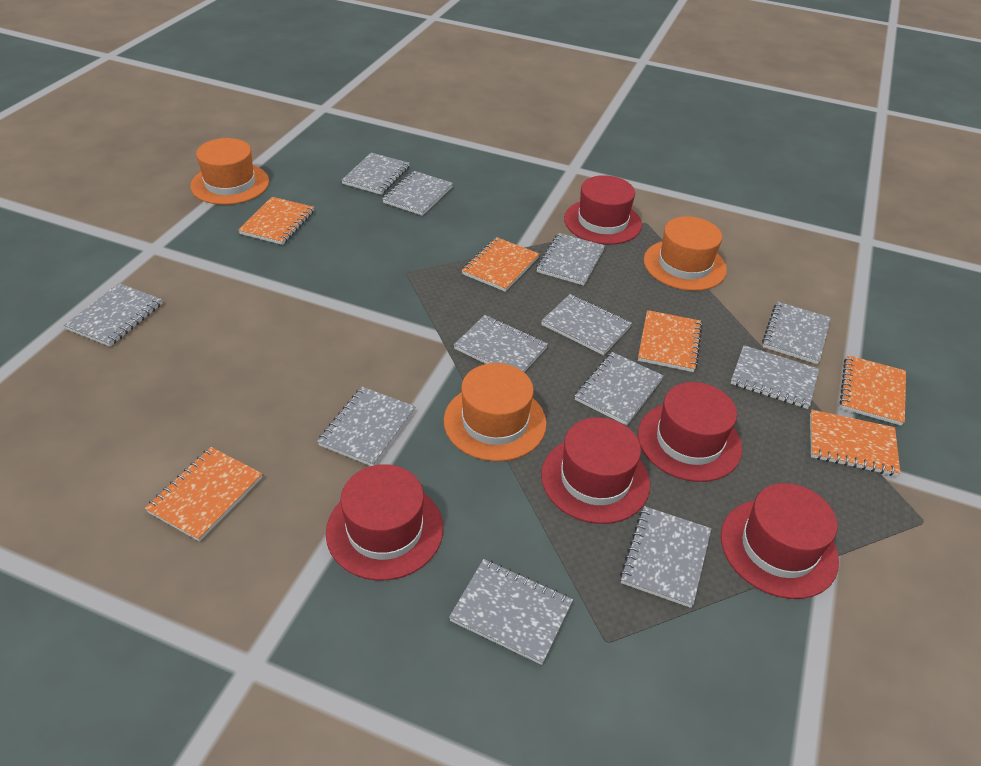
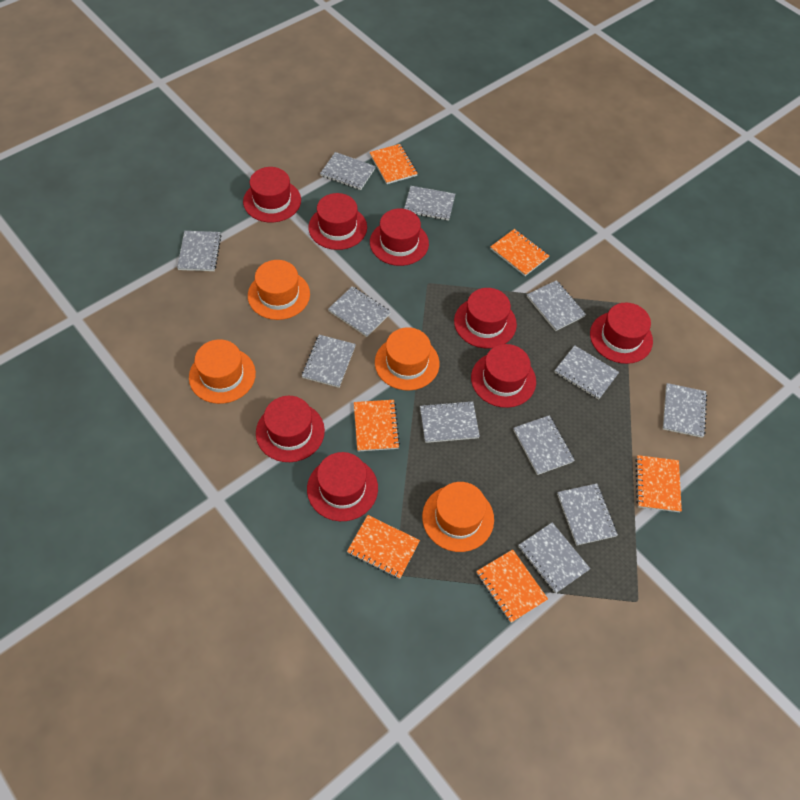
orange hat: [190,138,269,205] [444,363,547,461] [644,216,727,291] = 3 -> [189,339,256,404] [248,260,310,320] [375,327,439,391] [422,482,494,552] = 4
red hat: [326,464,443,581] [541,417,650,524] [564,175,642,245] [638,382,742,482] [721,483,839,599] = 5 -> [243,167,301,222] [256,396,325,462] [307,452,378,521] [308,193,367,250] [370,208,429,266] [454,288,517,348] [471,344,536,408] [590,303,653,364] = 8

